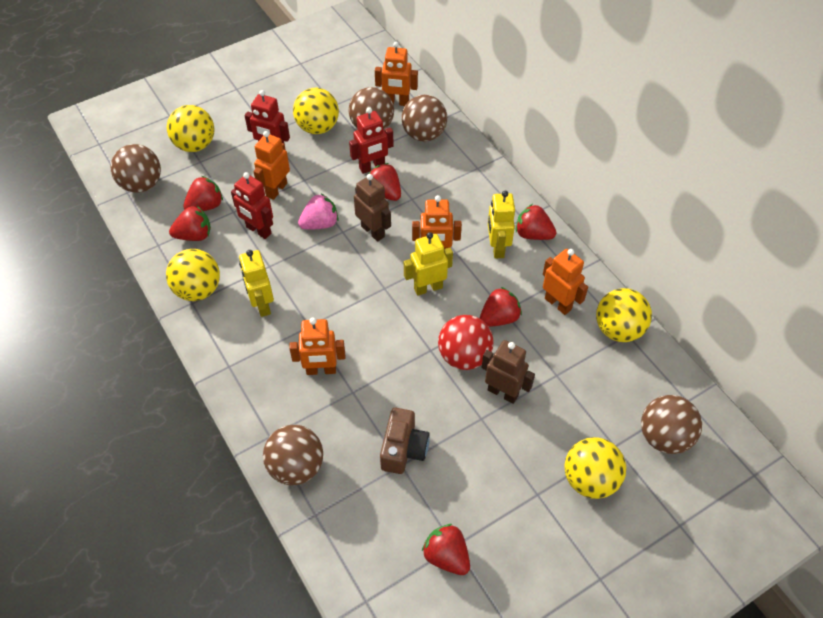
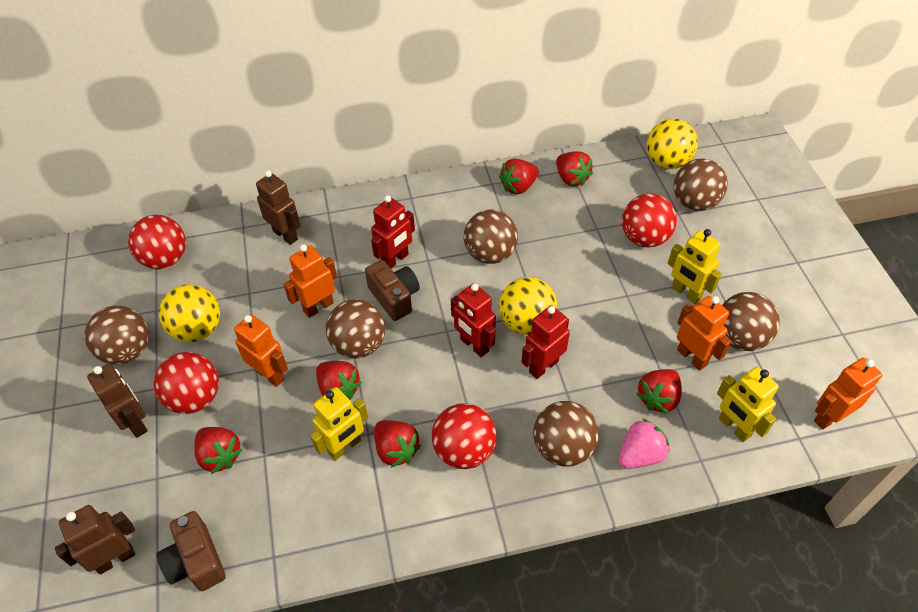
brown ball: [110,144,161,193] [263,425,323,485] [349,87,394,130] [401,95,447,142] [641,395,702,454] = 5 -> [85,305,149,365] [326,299,385,359] [464,209,518,264] [533,401,599,467] [674,159,728,211] [722,292,780,351] = 6
brown camera: [380,408,430,474] = 1 -> [156,511,226,591] [365,260,420,321] = 2
brown robot: [354,174,391,242] [481,340,535,404] = 2 -> [55,505,135,574] [87,364,148,438] [256,170,301,245] = 3
orange robot: [253,131,290,200] [289,318,345,375] [375,42,418,106] [412,195,462,249] [543,249,588,315] = 5 -> [234,314,288,387] [283,244,337,318] [677,296,731,371] [814,358,882,430] = 4
red ball: [438,315,494,370] = 1 -> [128,215,186,269] [154,352,219,414] [432,404,497,469] [622,193,677,247] = 4
yellow ball: [166,249,220,301] [167,105,214,152] [293,88,339,134] [564,437,626,499] [596,288,652,342] = 5 -> [159,284,220,342] [499,277,557,335] [647,119,698,169] = 3

